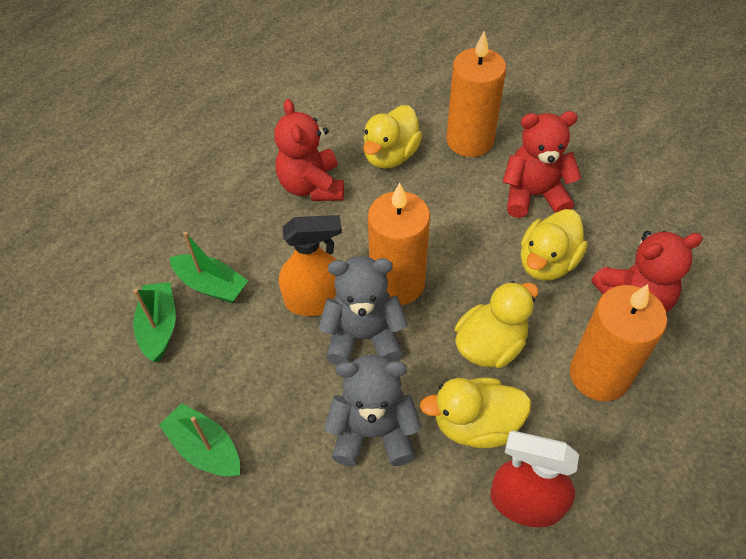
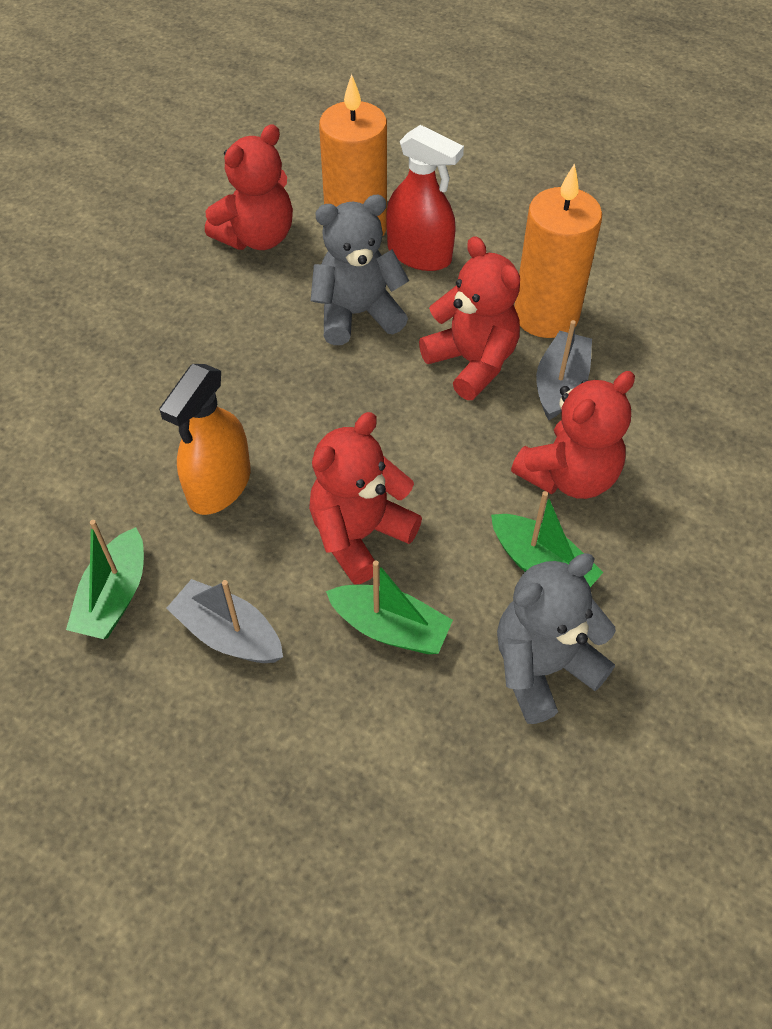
grey boat: none = 0 -> [166,579,283,663] [536,320,592,421] = 2
orange candle: [368,183,430,305] [446,31,506,157] [570,284,667,401] = 3 -> [319,74,387,237] [514,163,602,338] = 2
red teddy bear: [274,99,344,201] [503,111,581,218] [591,231,703,313] = 3 -> [205,124,293,250] [309,412,422,585] [419,236,520,400] [511,371,635,499] = 4
yellow duck: [363,105,422,169] [420,378,531,448] [455,281,538,368] [521,209,587,281] = 4 -> none = 0

